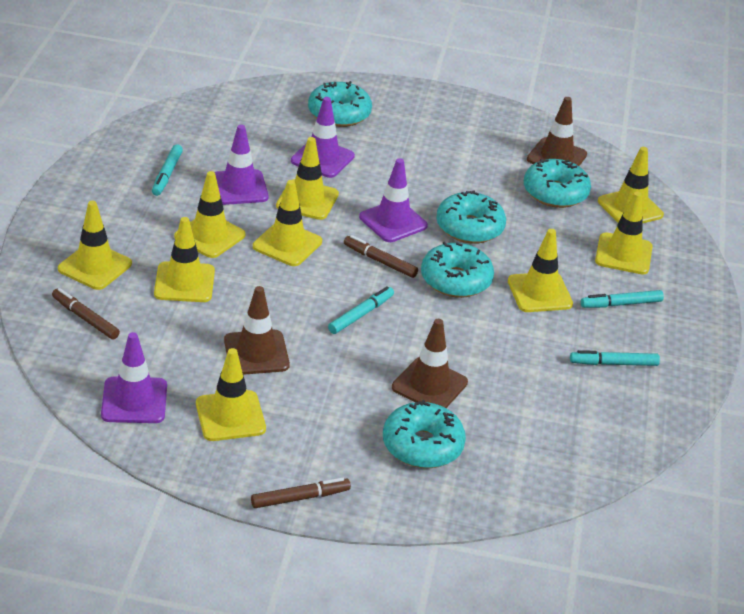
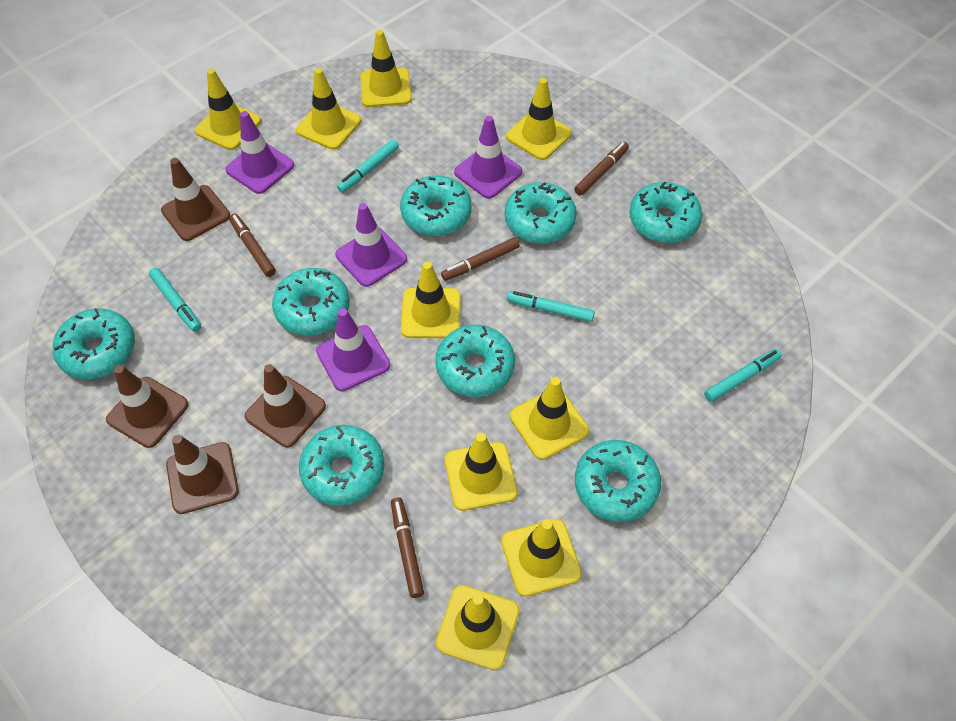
brown marker: [52,288,120,339] [251,478,351,508] [344,235,418,278] = 3 -> [229,214,276,277] [391,497,424,598] [441,237,520,281] [574,142,629,196] = 4
brown traffic cone: [224,286,290,375] [392,319,468,408] [527,97,587,166] = 3 -> [106,365,189,448] [161,158,230,241] [166,435,239,514] [245,364,326,447] = 4
turquoise donut: [308,81,372,127] [383,400,466,468] [421,242,494,298] [436,190,506,244] [524,159,591,208] = 5 -> [53,308,135,379] [272,268,350,336] [299,425,385,506] [400,175,472,236] [435,325,515,397] [505,182,577,244] [575,440,661,522] [629,182,702,243] = 8

